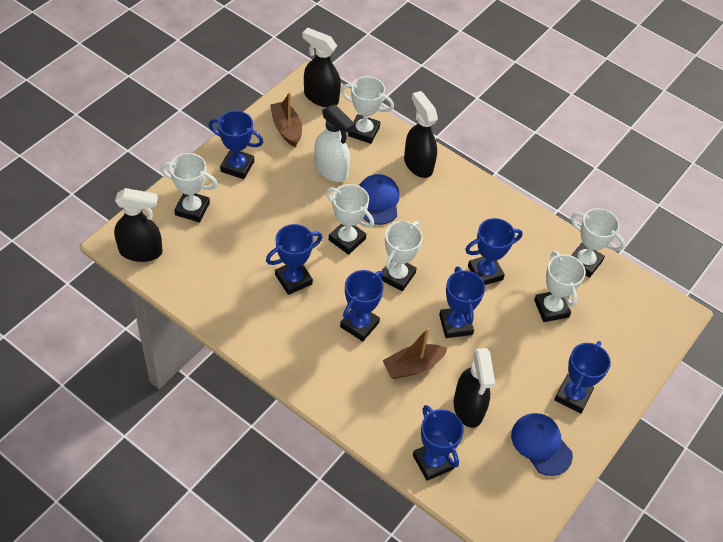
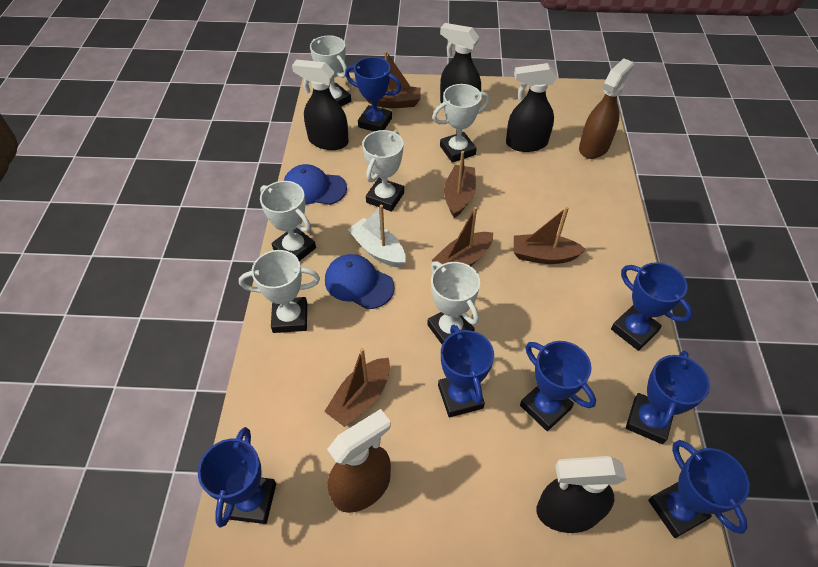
brown boat: [270,92,302,147] [383,328,447,379] = 2 -> [324,348,390,427] [367,51,421,108] [432,207,493,266] [444,151,476,218] [514,207,587,264] = 5
brown spray bottle: none = 0 -> [327,409,391,513] [579,58,634,159] = 2
white boat: none = 0 -> [348,205,406,268] = 1
white spray bottle: [314,104,355,182] = 1 -> none = 0

